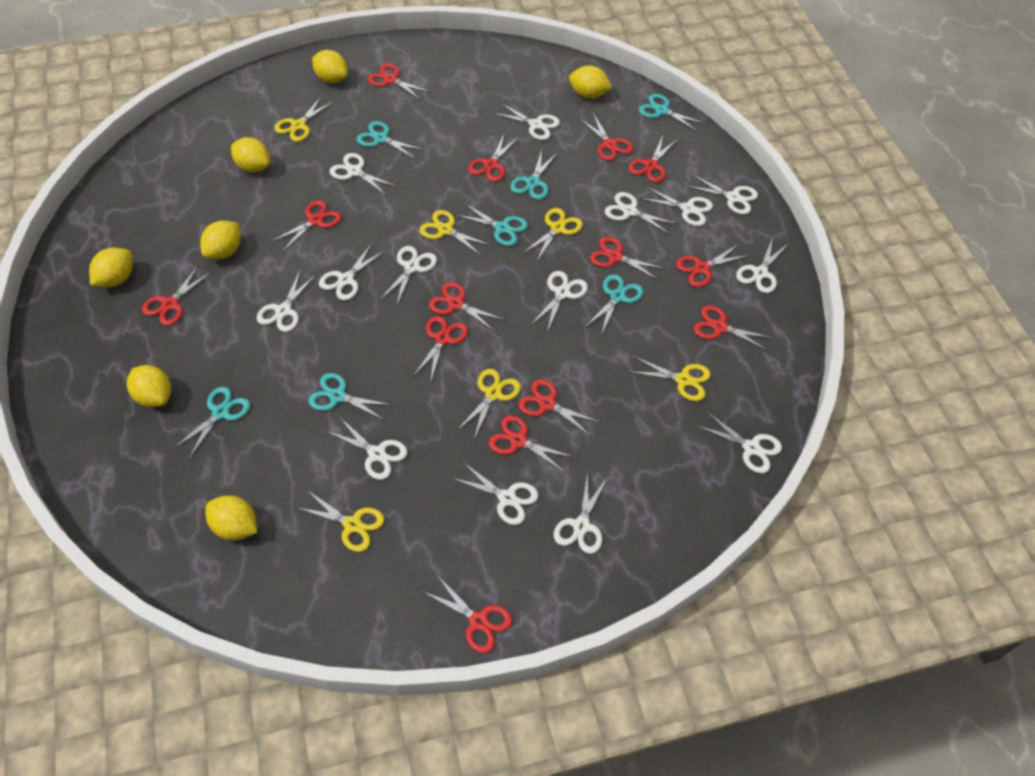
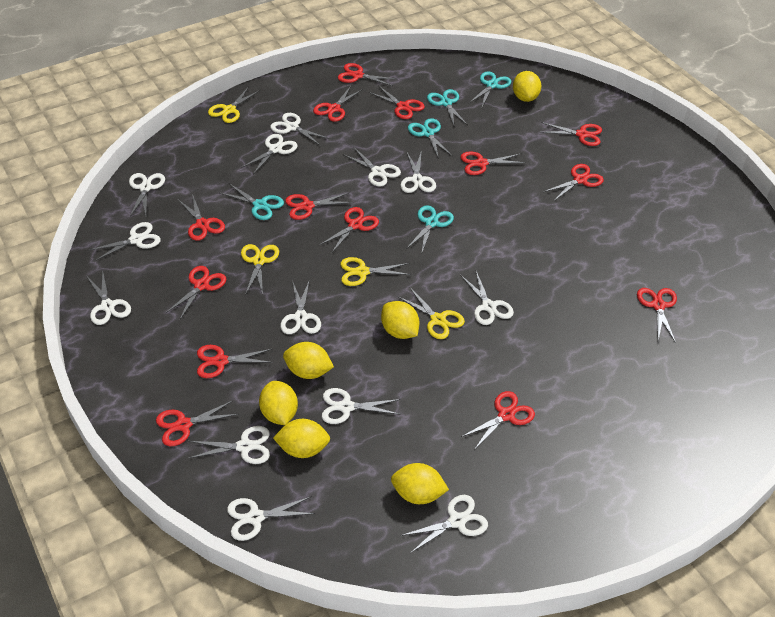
turquoise scissors: [173,387,250,458] [308,373,391,421] [356,121,424,159] [456,203,528,246] [510,150,558,200] [585,274,643,335] [639,94,705,132] = 7 -> [220,184,284,220] [406,205,454,255] [408,118,452,159] [427,89,468,126] [469,71,511,107] = 5
white scissors: [256,271,316,332] [319,243,384,300] [326,418,407,480] [329,153,396,195] [380,246,437,304] [452,462,538,525] [493,103,560,140] [532,271,588,332] [554,472,607,554] [605,192,677,234] [640,187,713,226] [686,175,758,214] [697,412,782,473] [736,237,789,293] = 14 -> [87,272,131,325] [90,222,161,261] [129,173,165,217] [188,426,270,464] [227,496,316,541] [241,134,297,174] [270,113,330,146] [280,279,321,334] [322,388,401,424] [343,148,401,187] [400,150,436,193] [400,495,488,553] [461,271,514,325] = 13
yellow lemon: [89,248,133,287] [127,365,171,407] [200,221,241,259] [205,496,257,540] [231,137,270,172] [312,50,348,83] [569,66,612,98] = 7 -> [259,381,298,425] [273,419,330,458] [283,342,334,379] [381,301,419,339] [391,463,449,504] [513,71,541,102] = 6
yellow scissors: [274,97,334,142] [295,490,384,552] [419,210,490,255] [457,369,521,439] [522,208,583,261] [630,356,711,401] = 6 -> [208,87,260,123] [241,244,279,295] [340,257,411,286] [397,288,465,339] = 4

